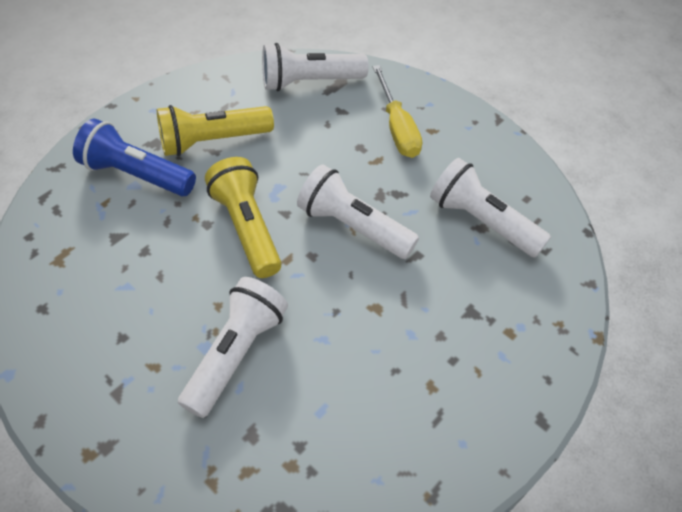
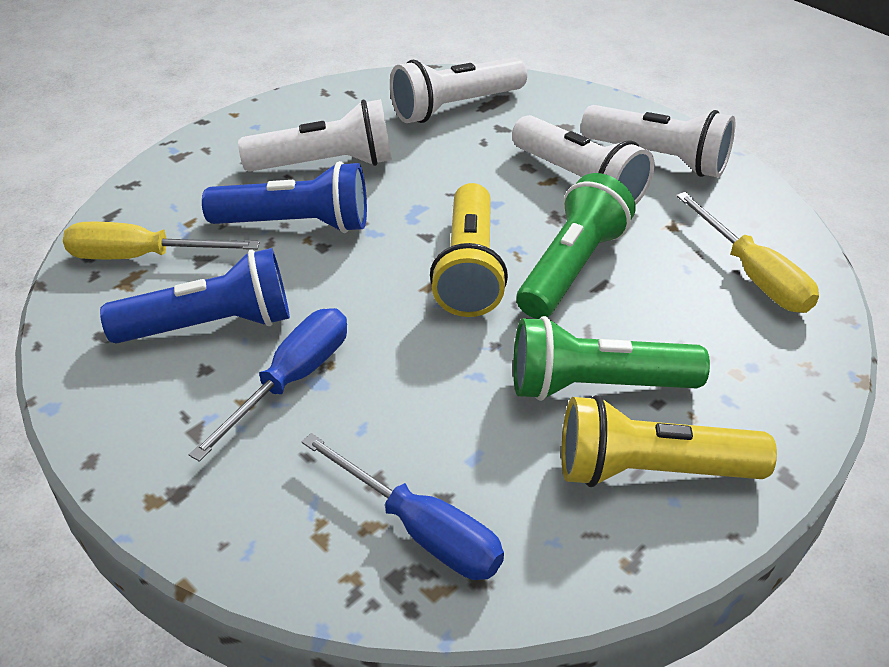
blue flashlight: [73,119,196,196] = 1 -> [100,248,290,343] [202,161,367,233] = 2
blue screwdriver: none = 0 -> [189,308,347,462] [301,433,504,580] = 2
green flashlight: none = 0 -> [513,316,710,401] [517,173,636,319] = 2
yellow screwdriver: [373,65,422,158] = 1 -> [63,222,260,259] [676,192,819,313] = 2

